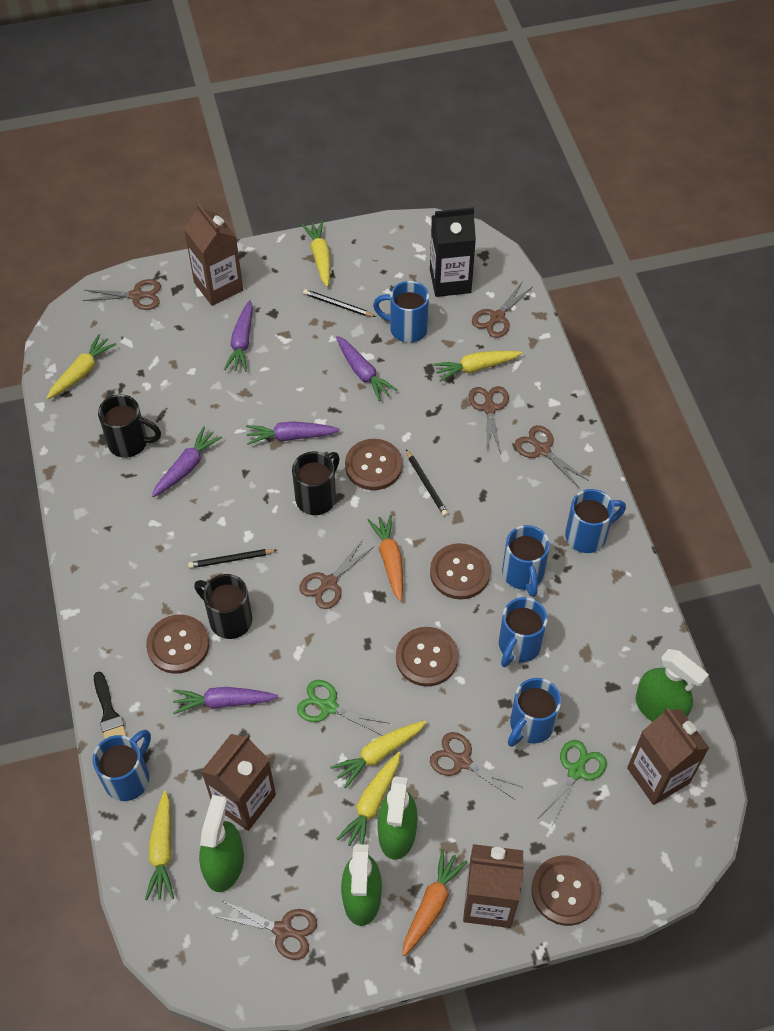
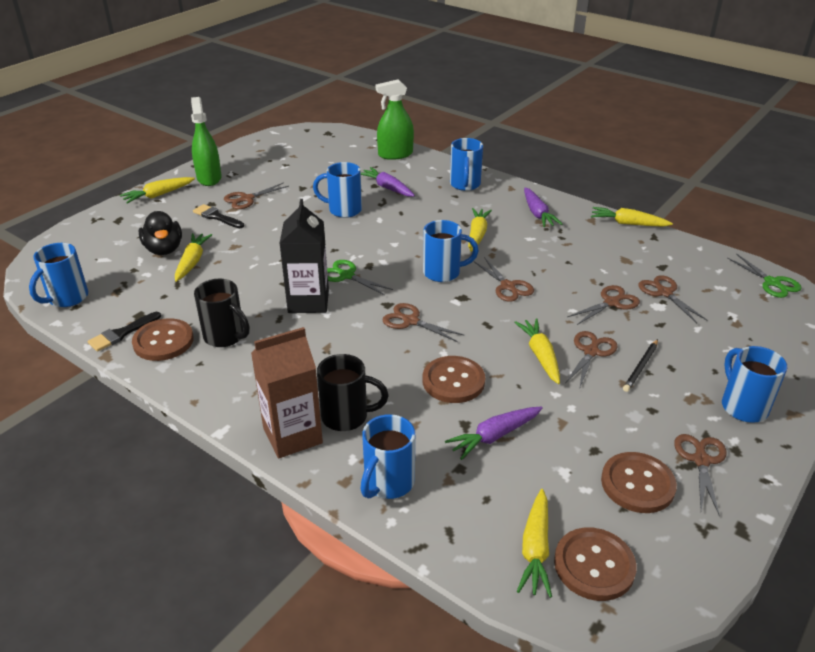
black brush: [94,672,127,739] = 1 -> [87,312,161,352] [193,204,244,228] = 2
black duck: none = 0 -> [138,211,182,255] = 1
black mug: [98,394,161,458] [194,574,252,639] [292,451,340,515] = 3 -> [194,279,250,347] [317,354,389,431] = 2
black pencil: [188,549,277,568] [303,289,376,317] [406,449,448,516] = 3 -> [623,339,658,392] = 1
brown button: [146,614,209,674] [345,439,402,490] [396,627,458,687] [430,543,490,600] [531,855,601,926] = 5 -> [132,318,194,361] [423,356,485,403] [554,527,637,601] [601,452,677,513] = 4
brown carton: [184,203,243,306] [201,734,276,831] [463,844,524,928] [627,707,709,805] = 4 -> [251,327,323,458] = 1
green spray bottle: [199,795,244,892] [341,844,382,926] [377,776,418,860] [635,649,709,722] = 4 -> [191,97,221,186] [376,79,414,160] = 2
orange carrot: [368,514,403,602] [402,849,467,956] = 2 -> none = 0
purple carrot: [152,426,222,497] [173,687,278,714] [224,300,253,372] [246,421,340,445] [336,336,397,401] = 5 -> [361,167,415,197] [445,407,543,460] [524,187,562,227] = 3

